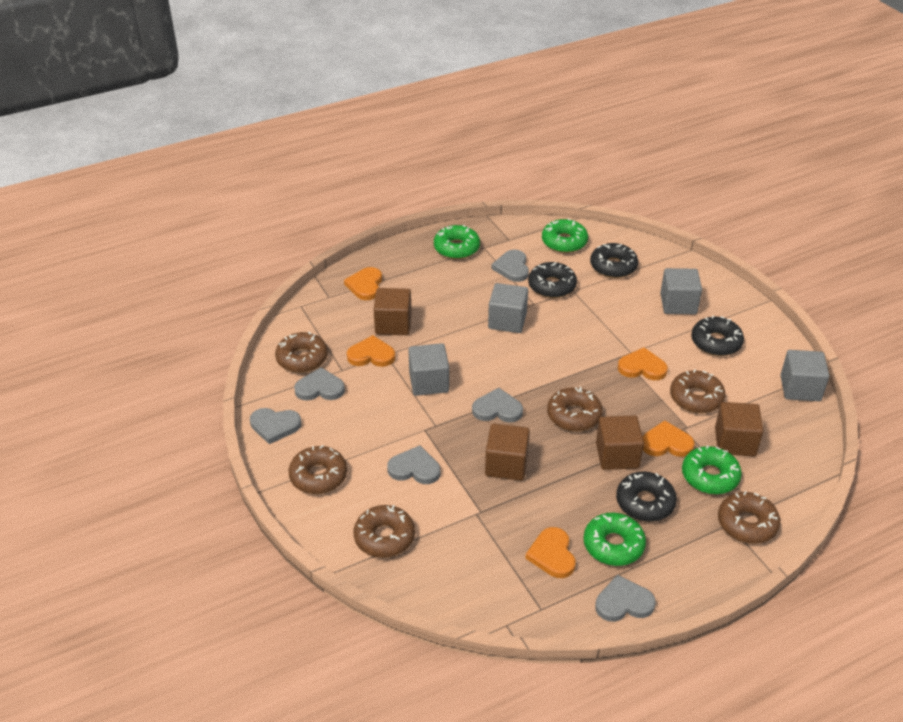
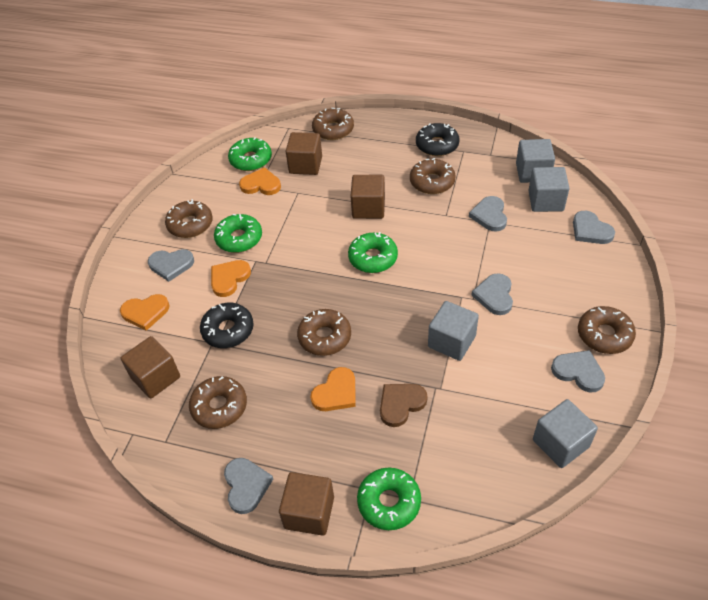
black donut: [528,262,577,298] [590,243,638,278] [616,472,677,522] [691,316,744,356] = 4 -> [200,303,254,348] [416,123,460,156] = 2
brown heart: none = 0 -> [380,384,428,427] = 1
orange heart: [344,267,382,300] [347,335,395,367] [525,527,575,578] [618,347,668,380] [642,420,694,457] = 5 -> [120,294,170,331] [211,260,251,297] [239,167,281,195] [310,367,356,411] = 4

